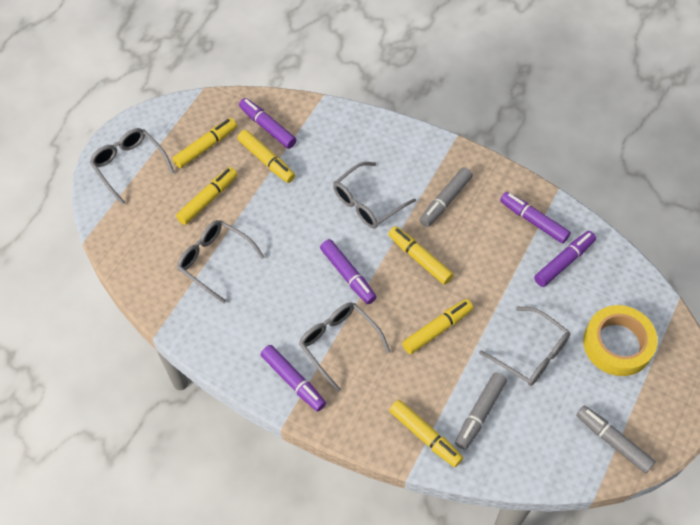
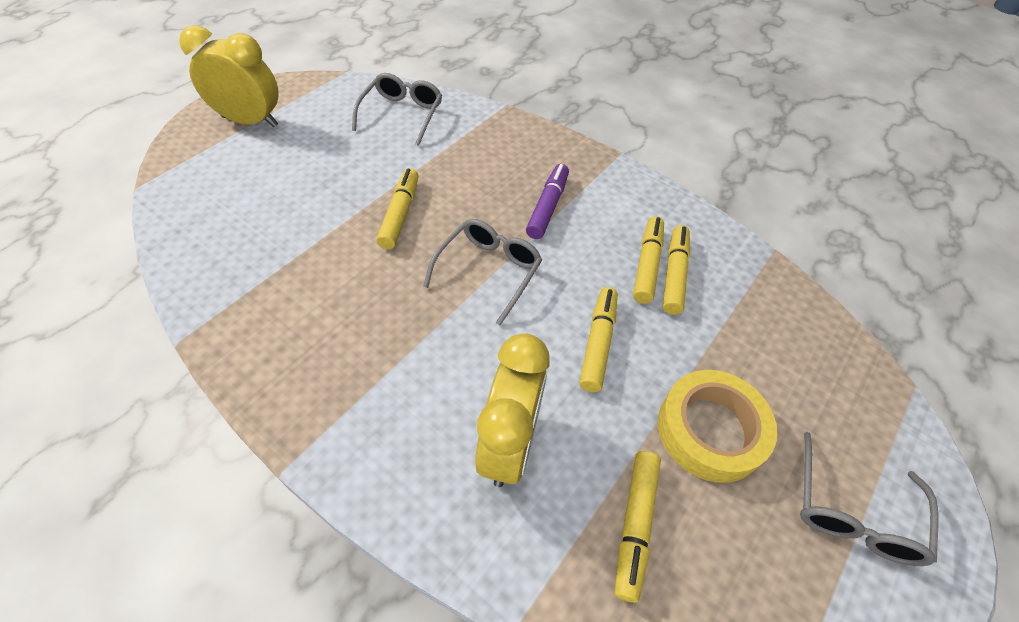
grey glasses: [89,128,175,205] [177,220,265,303] [299,302,390,392] [333,162,416,229] [479,307,570,386] = 5 -> [352,73,442,146] [423,219,542,325] [800,432,938,566] = 3
grey marker: [420,167,473,227] [455,373,507,450] [576,406,656,474] = 3 -> none = 0
purple marker: [239,98,296,149] [261,345,326,412] [320,239,376,304] [500,192,571,243] [534,231,596,287] = 5 -> [526,164,569,239] = 1
yellow clock: none = 0 -> [179,26,278,127] [475,333,550,487] = 2
yellow marker: [172,118,237,168] [176,167,237,225] [237,130,295,183] [388,226,453,285] [389,400,463,467] [402,299,473,354] = 6 -> [376,168,419,249] [579,287,618,392] [615,451,661,603] [633,216,664,304] [663,225,690,315] = 5

